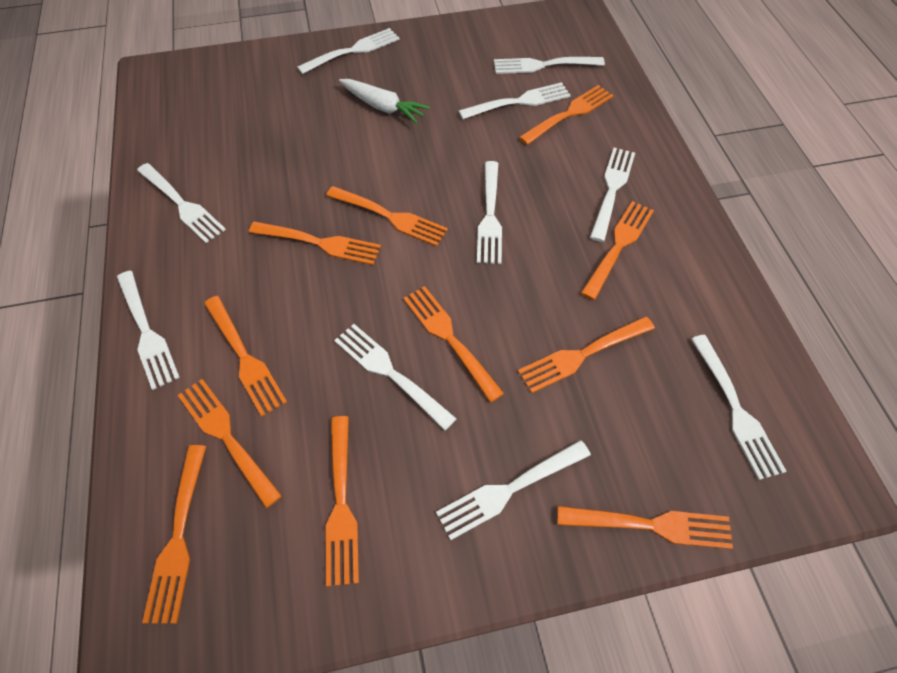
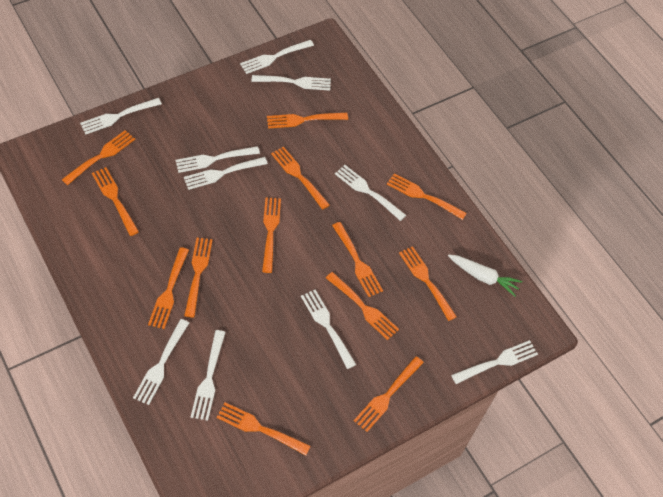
orange fork: [142,445,206,624] [178,379,282,508] [204,296,287,417] [249,221,381,265] [325,416,359,587] [326,186,448,247] [403,286,504,403] [518,316,655,393] [519,85,613,145] [557,506,733,549] [581,201,654,300] = 11 -> [62,130,135,185] [92,167,139,236] [148,247,189,329] [184,238,213,318] [216,402,311,456] [262,197,281,273] [267,113,348,128] [271,147,329,210] [326,272,399,340] [332,222,383,297] [354,356,424,432] [387,173,467,220] [399,246,457,321] = 13

